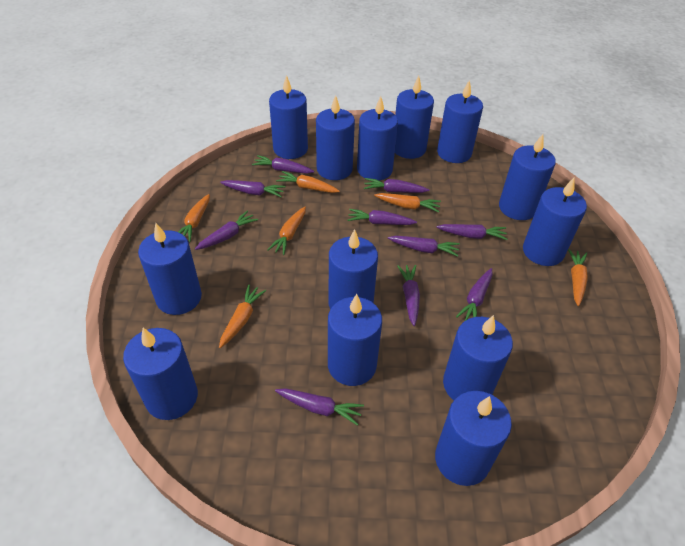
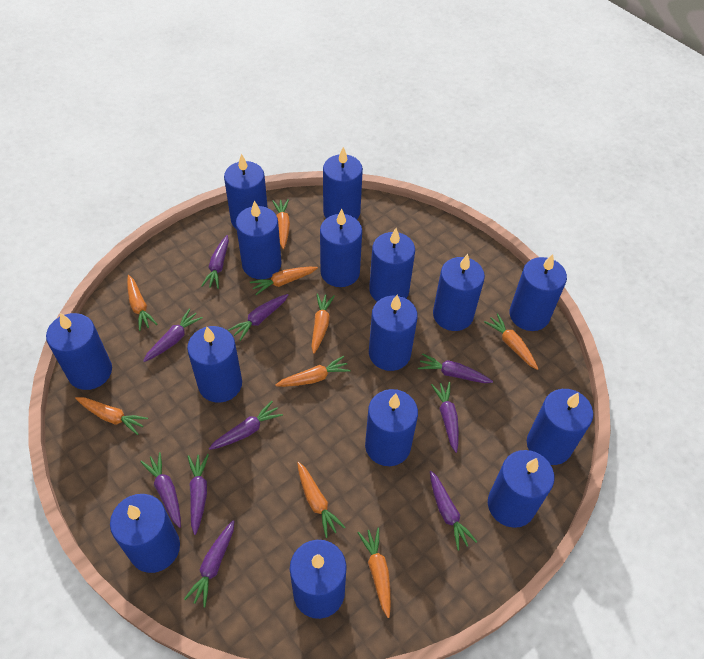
blue candle: [123,328,198,420] [138,223,202,315] [269,75,308,159] [316,95,355,180] [328,294,382,386] [329,229,378,309] [357,96,398,181] [395,76,434,159] [435,391,512,486] [437,80,483,163] [443,315,513,400] [499,134,556,220] [523,178,587,266] = 13 -> [46,313,112,390] [110,494,180,573] [187,326,242,403] [224,154,268,228] [236,200,282,279] [290,540,347,619] [320,209,362,287] [323,147,363,219] [365,389,418,466] [369,228,415,302] [369,295,418,371] [433,254,485,331] [488,450,554,528] [509,254,567,331] [527,389,593,465] = 15
orange carrot: [179,194,210,242] [219,285,266,348] [267,207,306,255] [276,171,340,193] [374,193,441,213] [568,249,588,306] = 6 -> [75,397,148,435] [127,275,158,331] [250,267,318,295] [272,199,290,249] [275,356,351,387] [297,462,345,538] [311,293,335,354] [358,527,391,618] [484,314,538,370] = 9

